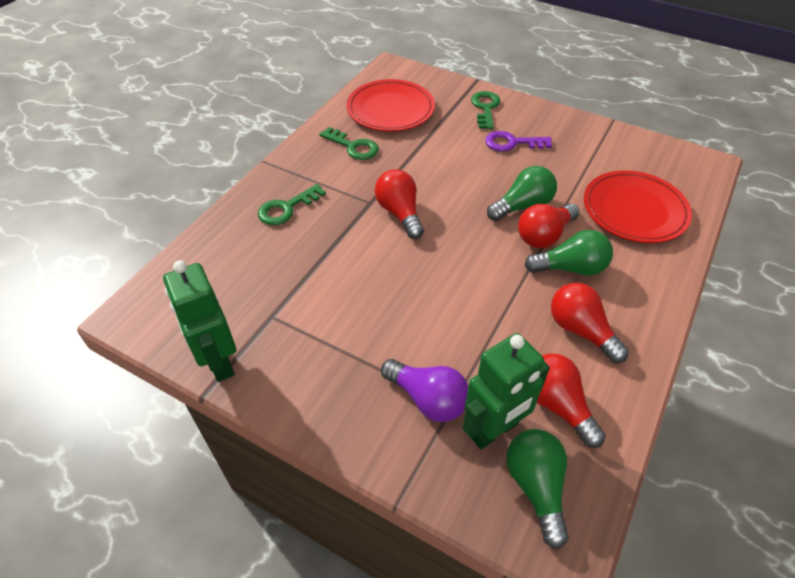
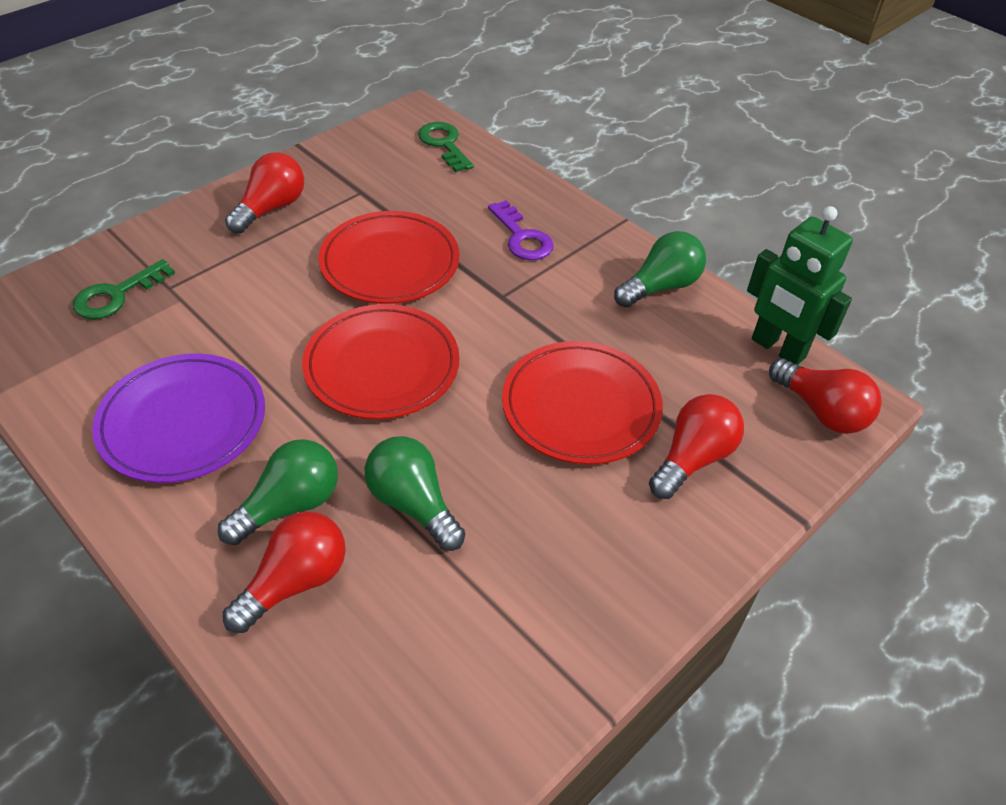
green key: [258,184,326,225] [319,127,379,160] [471,91,501,129] = 3 -> [73,259,175,319] [418,122,474,172] = 2
green robot: [163,260,236,382] [463,333,550,449] = 2 -> [747,206,853,364] = 1
purple light bulb: [381,359,468,422] = 1 -> none = 0
purple plate: none = 0 -> [92,353,265,483] = 1
red plate: [346,79,435,131] [584,170,692,243] = 2 -> [302,304,460,419] [318,211,459,304] [502,341,663,465] = 3

